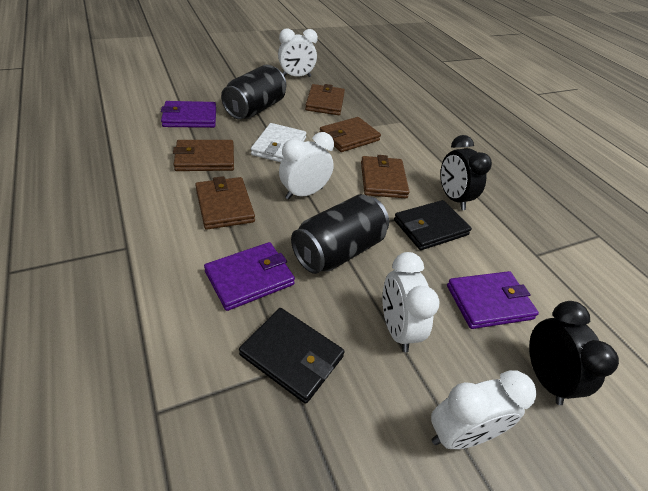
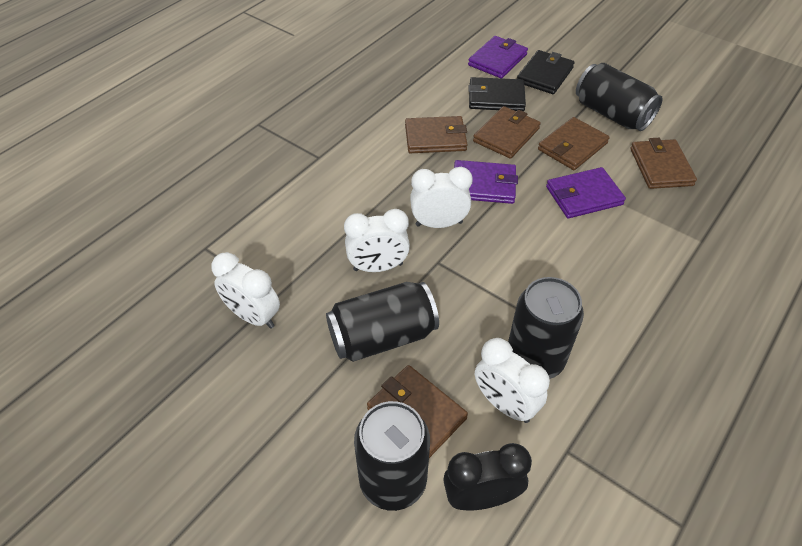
black can: [221,65,286,119] [291,194,389,274] = 2 -> [326,282,439,362] [354,401,430,511] [508,277,584,379] [576,63,663,131] = 4
black clock: [440,135,492,210] [529,301,619,405] = 2 -> [443,443,532,510] = 1
white wallet: [251,123,306,162] = 1 -> none = 0

